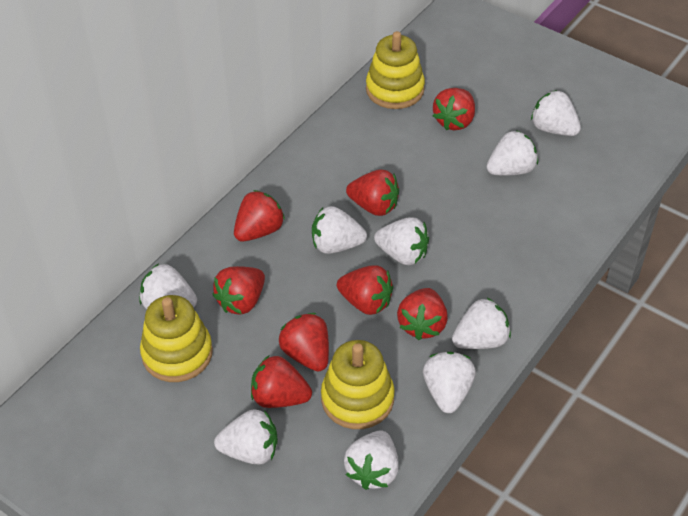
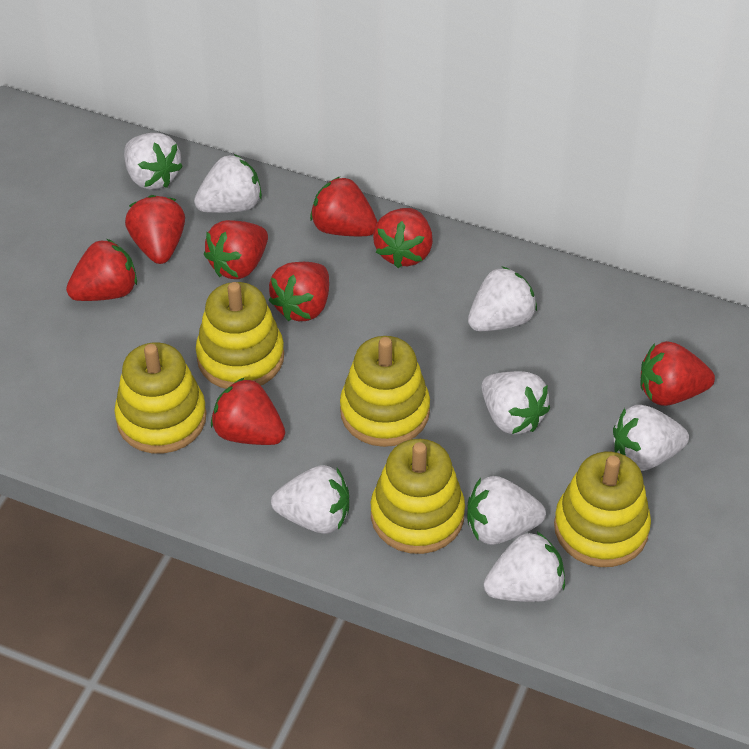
white strawberry: [139,263,197,309] [214,409,278,465] [312,206,367,254] [344,430,399,490] [374,217,429,265] [423,352,476,413] [452,298,511,349] [486,130,538,175] [531,90,581,136] = 9 -> [124,133,183,189] [194,154,262,213] [271,465,349,534] [467,476,546,545] [468,266,537,331] [482,371,550,435] [484,532,565,602] [613,405,689,471] = 8
yellow stacking toy: [140,295,213,382] [321,340,395,429] [366,31,425,109] = 3 -> [114,343,207,454] [196,282,284,389] [340,336,430,447] [370,439,465,554] [554,452,651,567] = 5

